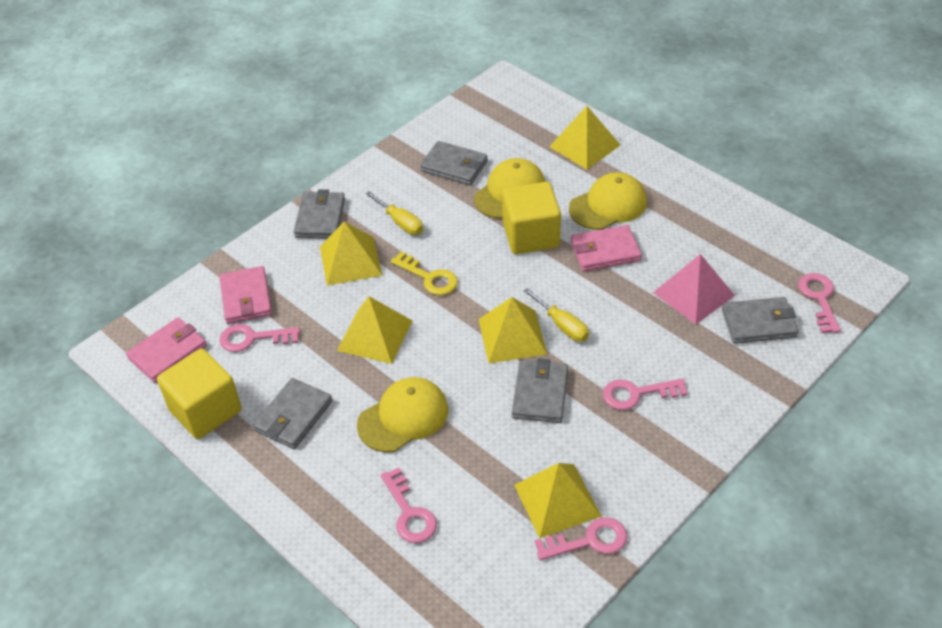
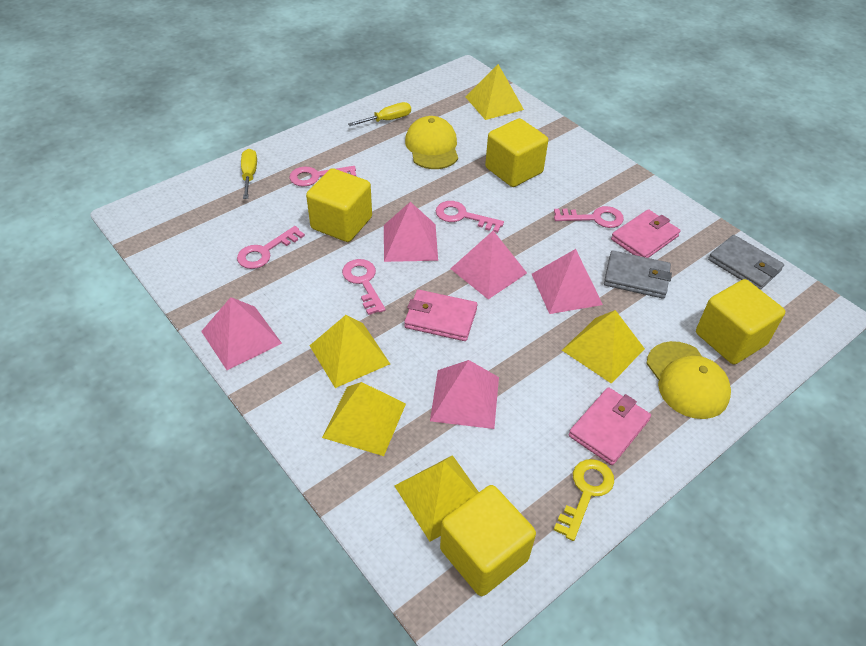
grey wallet: [253,378,332,449] [294,189,345,239] [420,141,488,185] [512,358,568,423] [722,297,799,344] = 5 -> [604,250,672,299] [708,235,784,290] = 2
pink pyramid: [653,254,735,325] = 1 -> [201,297,282,370] [384,202,438,262] [430,360,499,429] [450,231,527,299] [532,249,603,314] = 5
yellow cap: [357,377,448,453] [474,158,545,219] [569,172,647,230] = 3 -> [405,116,458,169] [646,341,731,419] = 2
yellow cube: [157,349,242,439] [502,182,561,254] = 2 -> [306,168,372,242] [440,485,536,596] [485,118,548,187] [696,279,785,364] = 4

